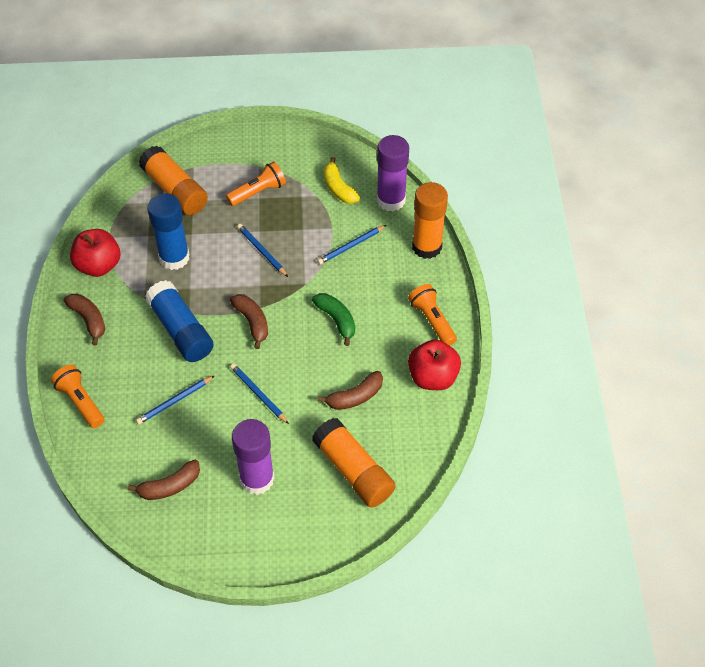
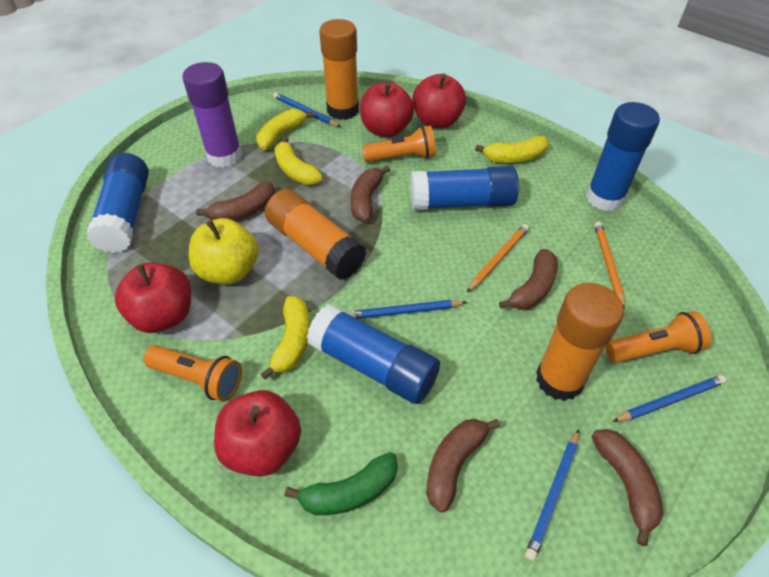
blue glue stick: [145,280,214,362] [147,193,190,270] = 2 -> [86,153,149,253] [307,304,440,404] [410,166,519,210] [586,102,660,211] = 4
brown banana: [64,294,105,345] [128,460,200,500] [230,294,268,349] [318,371,383,410] = 4 -> [196,182,275,221] [351,165,390,222] [426,419,500,513] [499,249,558,310] [591,429,663,546] = 5
orange pencil: none = 0 -> [467,224,529,292] [594,222,625,309] = 2
purple glue stick: [232,419,275,495] [377,135,409,211] = 2 -> [183,62,242,168] = 1
red apple: [70,229,120,277] [408,339,461,390] = 2 -> [115,263,191,333] [214,390,301,476] [360,82,414,137] [413,74,466,128] = 4
yellow apple: none = 0 -> [189,218,259,284] = 1
yellow banana: [324,157,360,204] = 1 -> [256,109,314,150] [261,296,310,380] [274,137,323,185] [475,136,549,163] = 4

